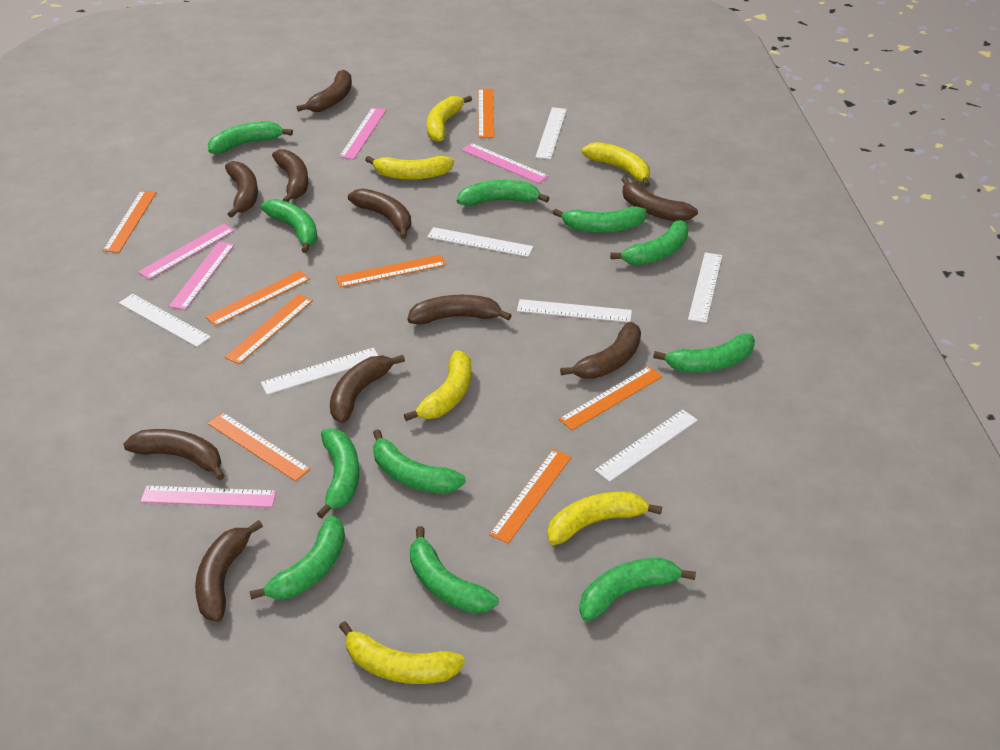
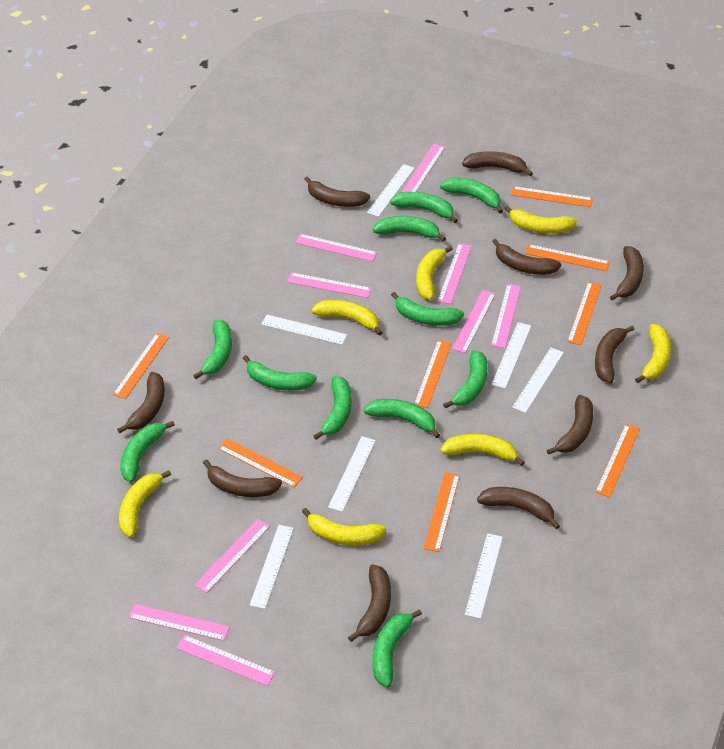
pink ruler: [138,224,235,280] [140,486,277,507] [169,242,234,310] [339,108,386,159] [461,143,548,183] = 5 -> [129,604,230,641] [176,635,275,686] [194,519,270,593] [287,272,372,298] [295,234,377,262] [402,144,445,192] [438,243,472,304] [452,290,495,353] [491,284,521,348] = 9
yellow banana: [339,621,465,684] [365,156,454,180] [404,350,472,421] [427,96,472,142] [547,492,662,545] [582,142,650,187] = 6 -> [119,470,171,537] [302,508,386,545] [311,300,383,336] [416,246,453,300] [441,434,525,466] [504,205,577,234] [635,324,671,383] = 7

